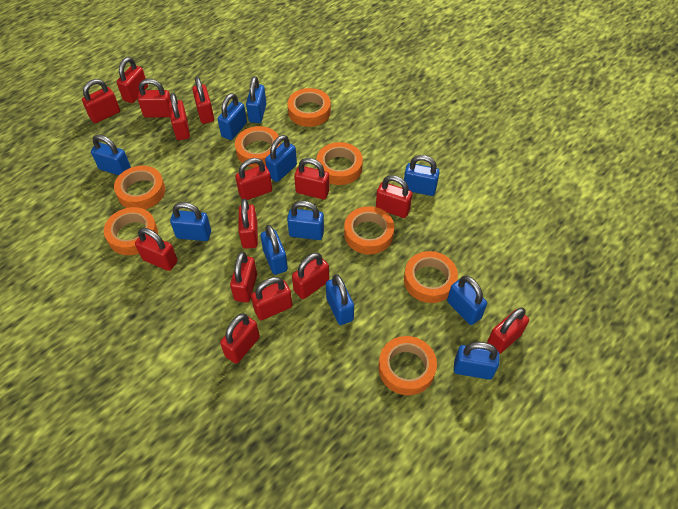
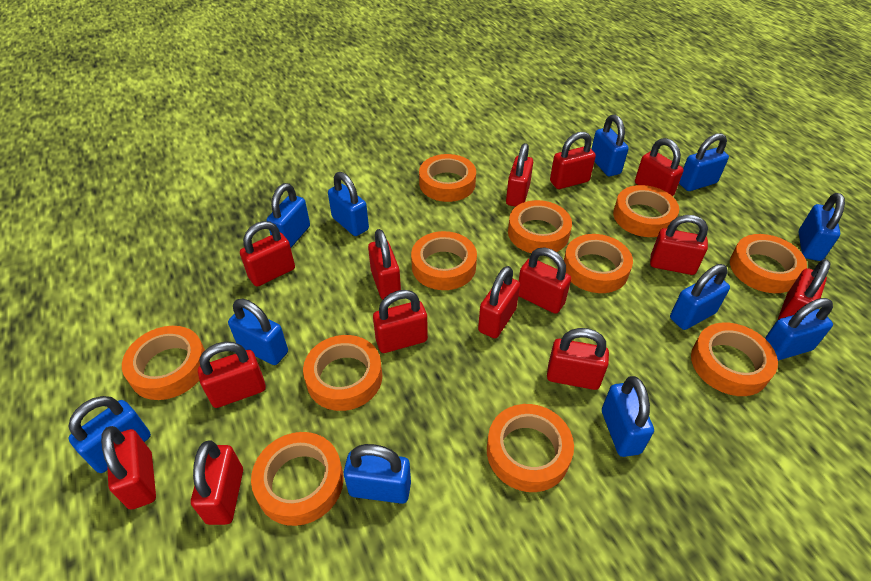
orange tape: [104,207,158,255] [114,166,165,209] [235,126,281,168] [287,88,331,127] [317,142,363,185] [344,206,394,254] [378,336,437,395] [404,251,458,303] = 8 -> [122,326,205,400] [251,432,344,526] [303,335,382,411] [411,231,477,290] [419,154,476,202] [487,404,574,492] [508,200,572,253] [564,234,633,293] [613,185,679,237] [691,322,778,396] [730,234,807,293] = 11
red padlock: [82,79,120,123] [117,57,148,103] [135,228,178,271] [138,79,171,118] [169,93,190,140] [192,77,214,124] [220,314,260,364] [230,252,257,303] [235,158,272,200] [239,199,258,249] [251,277,292,320] [292,253,329,299] [294,158,330,199] [376,175,413,218] [487,307,529,354] = 15 -> [101,426,156,510] [191,440,243,525] [198,342,266,408] [240,221,295,287] [368,229,401,299] [373,290,428,353] [478,266,520,338] [506,143,533,207] [519,248,571,314] [547,328,609,390] [550,132,596,189] [635,138,684,197] [650,215,708,275] [778,259,831,320] = 14

